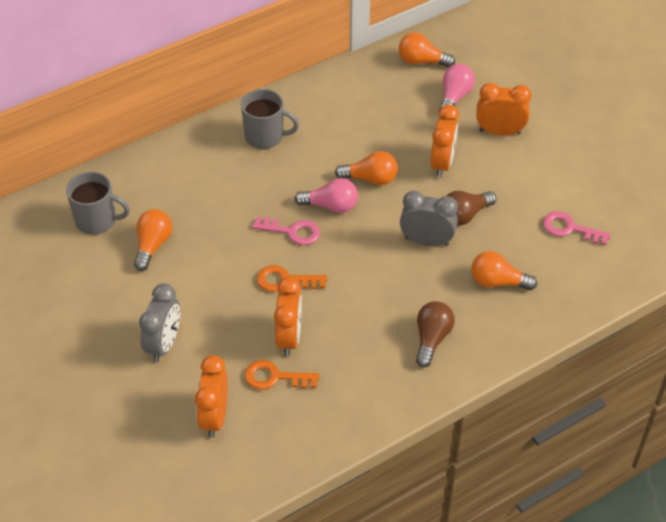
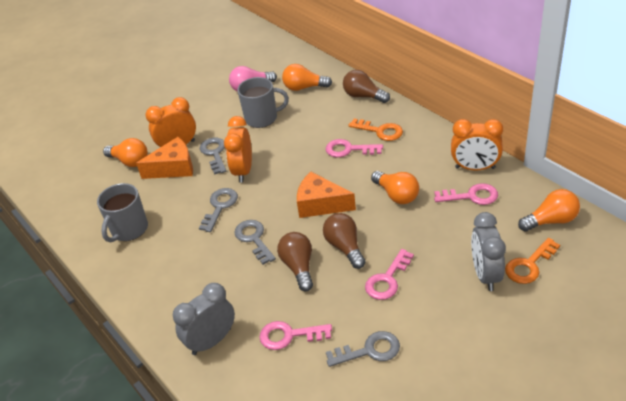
brown light bulb: [416,301,455,368] [446,191,497,226] = 2 -> [277,232,313,291] [323,213,365,269] [343,70,390,103] = 3
grey key: none = 0 -> [199,188,238,232] [200,138,226,175] [234,220,276,265] [326,331,400,367] = 4
orange cheese: none = 0 -> [136,137,193,179] [297,172,356,218] = 2
orange clock: [195,355,228,438] [274,277,302,356] [430,105,459,178] [476,83,531,135] = 4 -> [145,97,196,147] [224,116,252,183] [451,119,503,171] = 3
pink key: [252,216,320,245] [543,211,611,245] = 2 -> [259,321,332,350] [325,139,383,157] [365,249,414,300] [434,183,498,205] = 4
pink light bulb: [294,178,358,213] [439,64,475,110] = 2 -> [229,66,277,92] = 1

